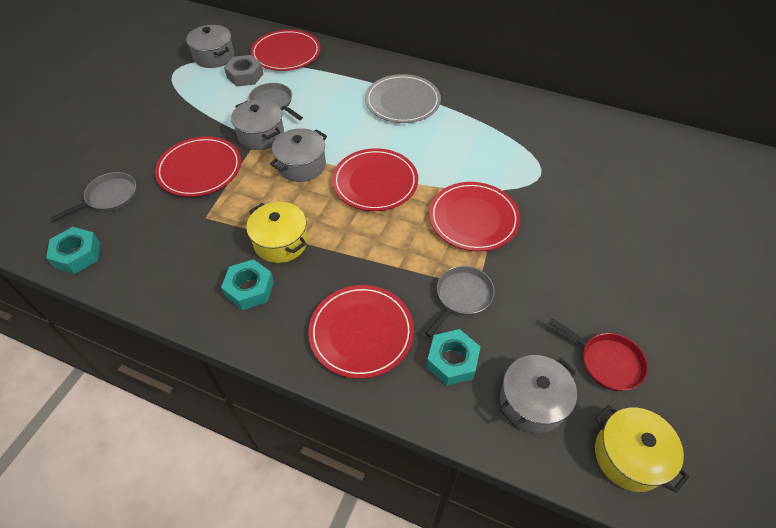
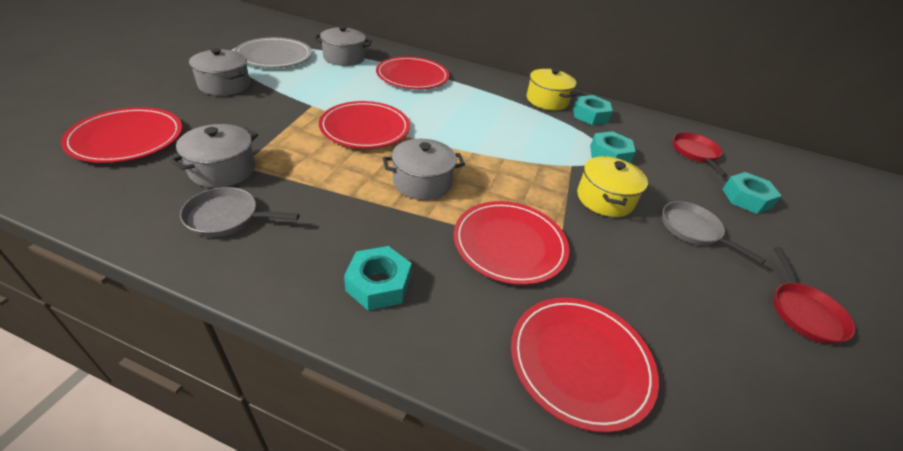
grey nut: [224,55,263,87] = 1 -> none = 0
grey pan: [51,172,136,221] [249,83,303,120] [425,266,495,337] = 3 -> [180,187,299,237] [662,201,766,264] = 2
red pan: [549,318,648,391] = 1 -> [673,132,728,177] [773,247,856,344] = 2
turquoise nut: [46,227,100,274] [221,259,274,310] [427,329,481,386] = 3 -> [344,246,412,311] [573,95,612,125] [590,131,636,163] [722,172,781,214] = 4

